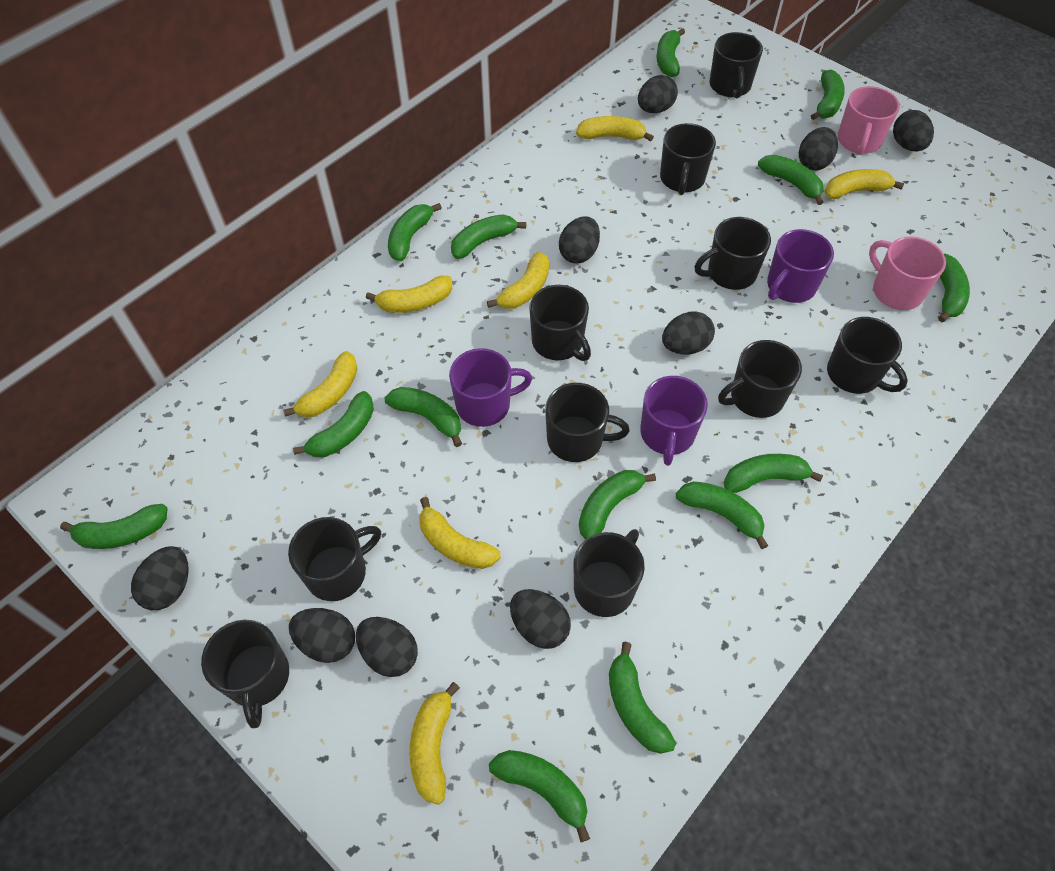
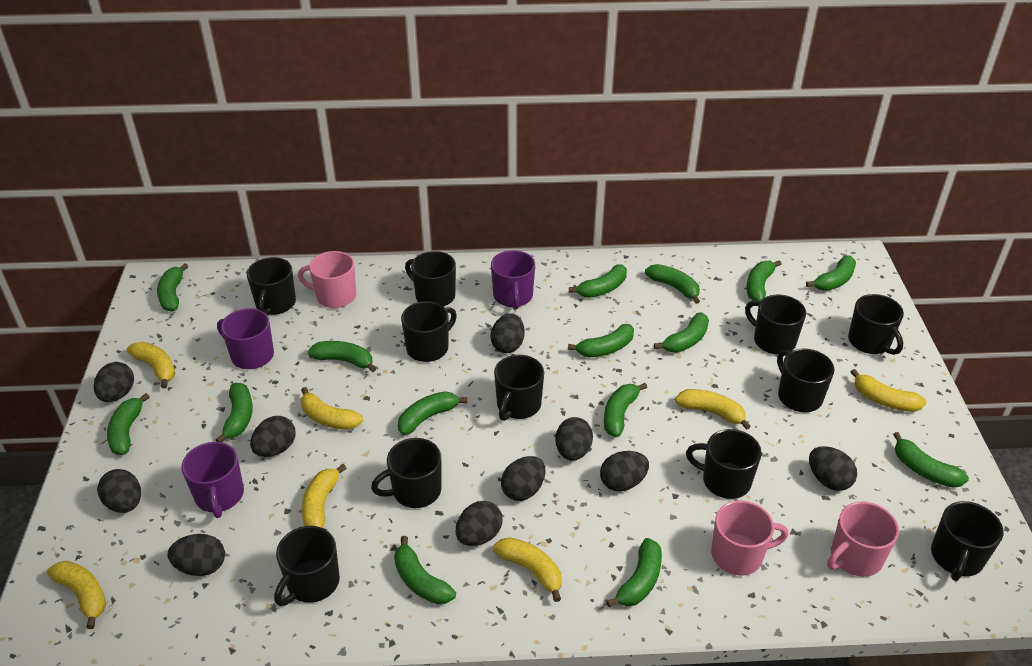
black egg: [131,546,189,610] [289,608,355,663] [356,617,418,677] [510,589,571,649] [559,216,600,263] [638,75,678,113] [662,311,715,355] [799,127,838,171] [893,110,934,151] = 9 -> [94,362,134,402] [97,469,141,513] [168,534,225,576] [250,416,295,457] [456,501,503,546] [491,313,525,353] [501,456,545,501] [556,417,593,461] [600,451,649,492] [809,446,857,491] = 10
black mug: [201,620,289,728] [288,517,381,601] [529,285,591,361] [545,383,630,462] [574,529,644,617] [660,123,716,195] [695,217,771,290] [710,32,763,98] [718,340,802,418] [827,317,908,394] = 10 -> [247,257,296,316] [274,526,340,606] [371,438,441,508] [401,301,457,362] [405,251,456,307] [494,355,544,421] [686,429,762,499] [745,295,806,355] [777,348,835,412] [848,294,904,355] [931,501,1004,581] = 11
green banana: [60,504,168,549] [293,391,374,457] [384,387,462,447] [388,203,442,261] [451,214,526,259] [489,750,590,842] [579,470,656,539] [609,642,676,754] [657,28,685,77] [676,481,768,549] [724,454,823,493] [758,155,824,205] [811,70,845,120] [938,254,970,322] = 14 -> [107,393,150,455] [157,263,188,312] [216,383,253,442] [308,341,376,372] [394,536,456,604] [398,391,467,435] [568,324,634,357] [569,265,627,298] [604,383,647,437] [606,538,662,607] [645,264,700,304] [654,312,709,353] [746,260,782,301] [806,255,856,291] [893,432,969,488] = 15
pink mug: [838,86,900,155] [869,236,946,310] = 2 -> [298,251,356,308] [711,500,789,575] [827,502,899,577] = 3

